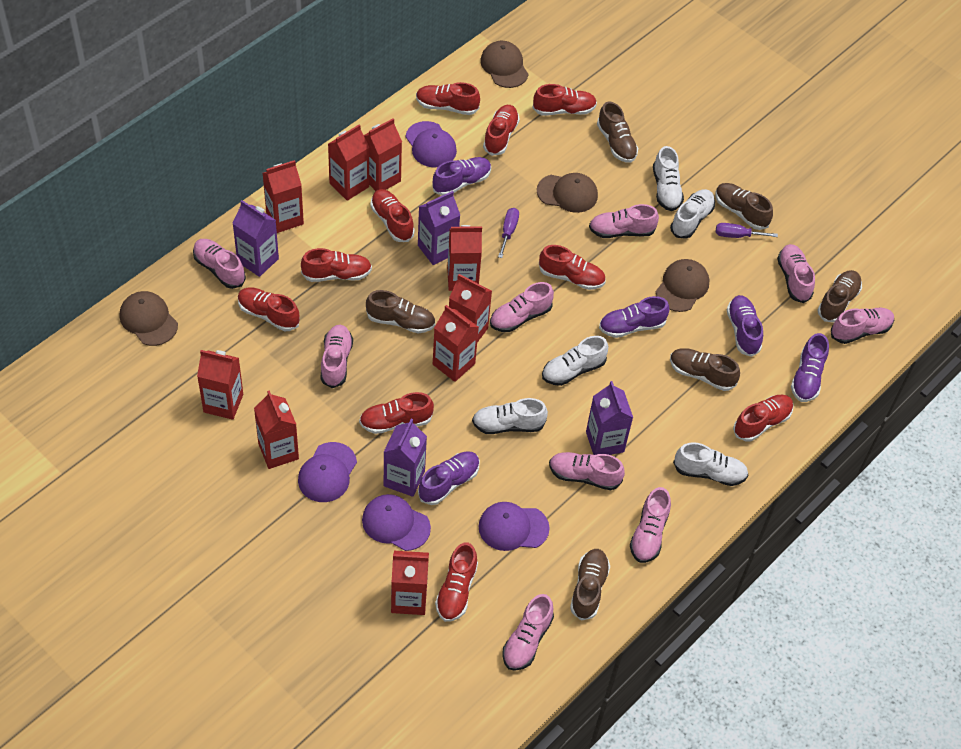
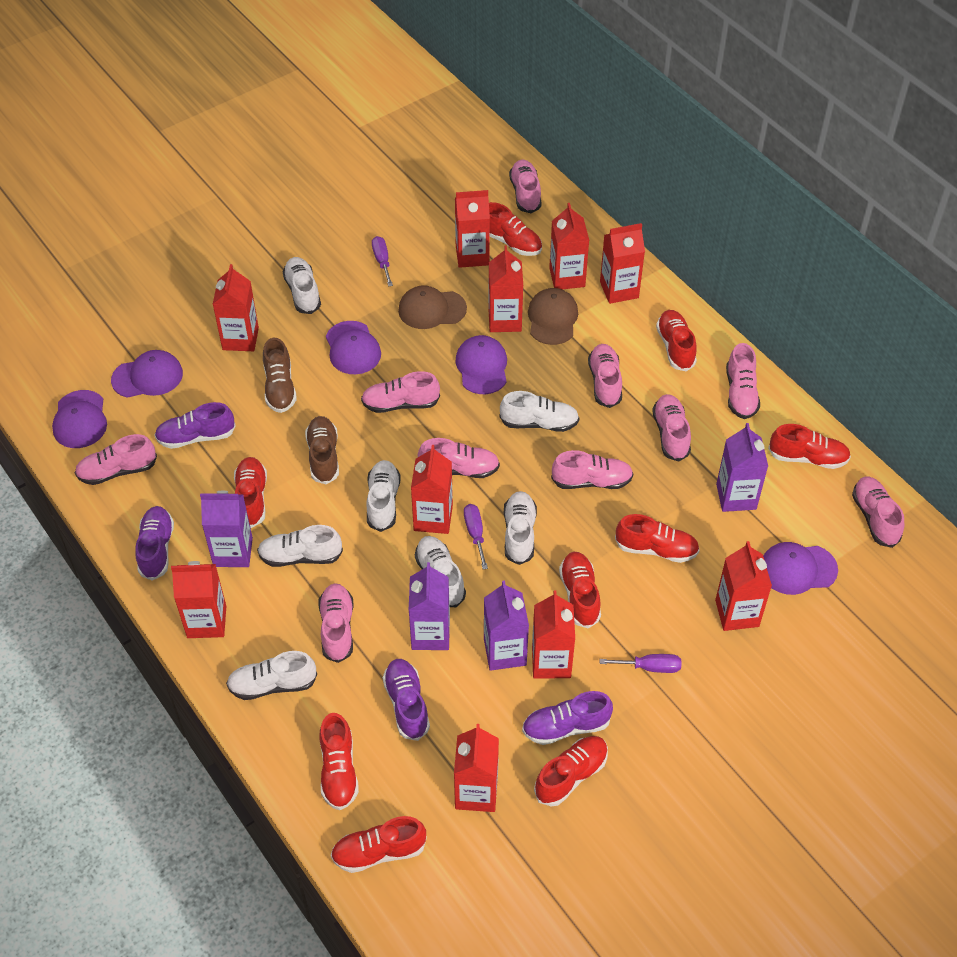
brown cap: [119,291,178,346] [481,41,529,88] [537,173,598,213] [656,259,709,312] = 4 -> [398,285,467,329] [528,288,578,345] = 2
brown shoe: [366,290,435,333] [570,549,610,621] [597,101,638,163] [670,348,740,391] [716,183,773,230] [817,270,862,322] = 6 -> [263,338,297,413] [305,416,339,484] = 2
pink shoe: [193,239,246,289] [320,325,353,388] [490,282,554,332] [503,594,554,671] [549,452,625,490] [589,204,659,238] [630,487,671,563] [777,244,815,303] [831,308,894,344] = 9 -> [75,434,157,485] [318,583,354,663] [361,371,440,413] [418,438,500,478] [509,160,542,213] [551,450,634,489] [588,344,622,408] [652,394,691,461] [726,343,760,419] [852,476,904,548] = 10
purple cap: [298,442,357,502] [362,494,431,551] [405,121,457,167] [478,502,550,551] = 4 -> [52,390,107,448] [111,350,183,398] [326,321,381,374] [455,335,507,394] [763,542,838,595] = 5
purple screwdriver: [498,208,519,258] [716,223,778,238] = 2 -> [372,236,393,286] [464,504,488,570] [600,654,681,673] = 3
purple shoe: [418,451,480,505] [432,157,491,196] [599,296,669,338] [727,295,763,357] [791,333,829,402] = 5 -> [135,506,174,580] [155,402,236,449] [383,659,430,741] [522,691,613,745] = 4
red carton: [197,350,243,420] [254,390,299,469] [263,160,304,233] [328,124,369,201] [364,118,402,191] [391,551,429,615] [433,305,479,382] [447,225,482,291] [449,274,492,342] = 9 -> [171,561,226,638] [213,264,259,351] [411,445,453,534] [454,724,499,812] [455,190,490,268] [488,245,523,332] [532,591,575,679] [549,203,589,289] [600,223,645,304] [715,541,772,631] = 10
red shoe: [238,288,300,331] [301,248,372,282] [359,392,434,434] [370,189,415,242] [416,82,480,115] [435,542,478,622] [483,105,520,156] [532,84,597,116] [539,245,606,290] [733,395,794,441] = 10 -> [234,457,267,528] [319,713,359,810] [330,816,427,873] [489,202,542,256] [534,736,608,807] [559,552,601,629] [615,514,700,563] [656,310,697,371] [768,424,851,469] = 9
white shoe: [472,398,548,434] [542,336,608,386] [653,146,684,211] [670,189,715,239] [673,442,748,486] = 5 -> [226,651,317,700] [257,525,343,567] [282,257,321,314] [366,460,401,532] [415,536,466,607] [500,391,579,432] [504,491,537,565] = 7

